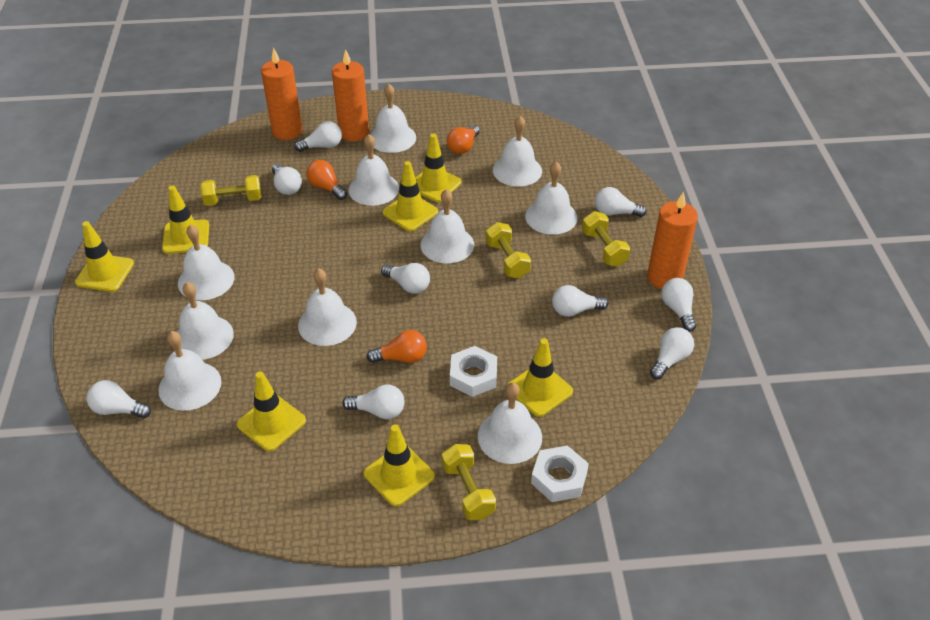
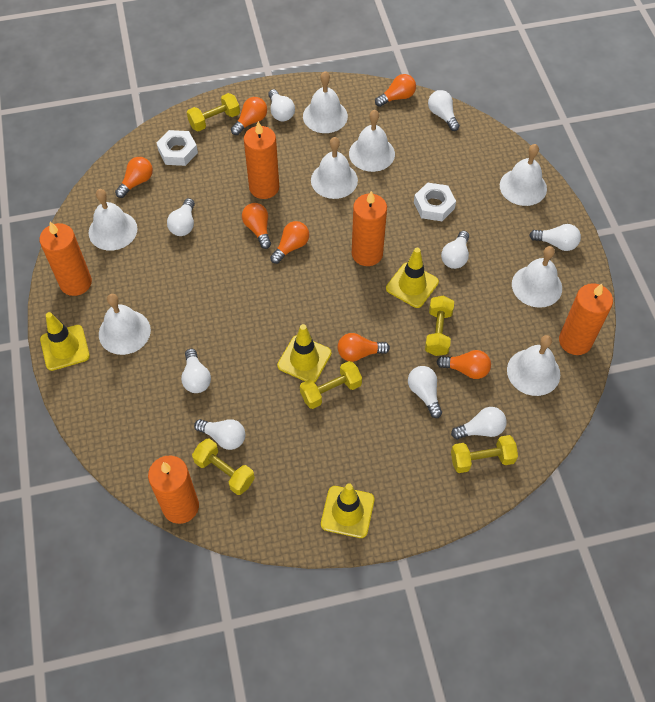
orange candle: [261,48,303,140] [332,49,369,141] [647,192,698,289] = 3 -> [39,222,92,296] [148,456,199,524] [244,121,279,199] [352,191,387,266] [559,283,613,355] = 5
orange light bulb: [306,160,347,200] [367,330,427,363] [447,125,480,154] = 3 -> [115,157,153,198] [231,97,267,135] [242,203,271,249] [270,221,309,264] [337,333,390,362] [375,74,416,107] [437,350,491,379] = 7
white bell: [158,331,222,411] [177,282,234,360] [178,224,234,300] [298,268,357,346] [348,134,399,206] [370,84,416,153] [421,189,474,263] [478,382,542,464] [493,116,542,187] [525,162,578,235] = 10 -> [89,189,138,251] [99,294,151,355] [303,71,348,133] [311,137,358,199] [349,110,395,172] [500,144,547,206] [507,335,560,396] [512,246,562,308] = 8
yellow dumbbell: [200,175,262,206] [442,444,496,520] [486,222,531,278] [582,211,630,267] = 4 -> [187,93,240,132] [192,438,255,495] [300,361,362,409] [425,296,454,356] [451,435,518,473] = 5
yellow traffic cone: [75,221,134,292] [162,185,209,254] [237,371,306,451] [364,424,435,506] [382,161,438,231] [416,134,461,202] [507,338,573,417] = 7 -> [40,312,90,371] [277,324,332,383] [321,483,374,538] [386,248,439,308] = 4

